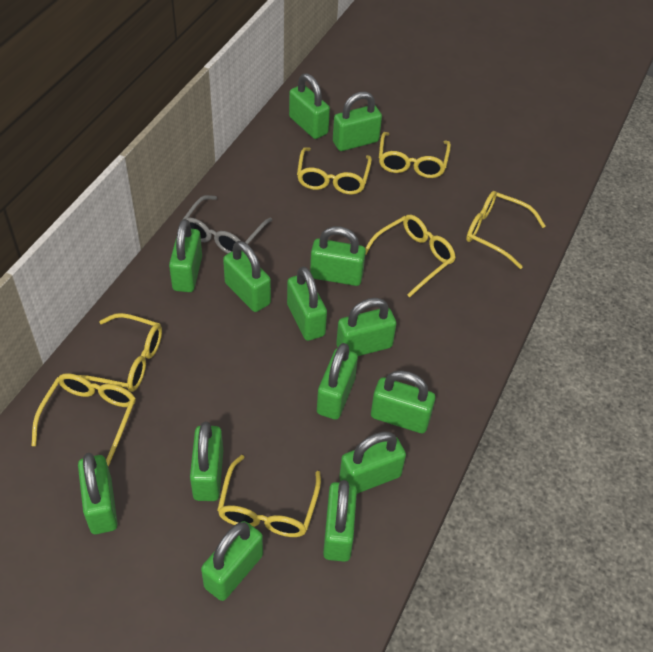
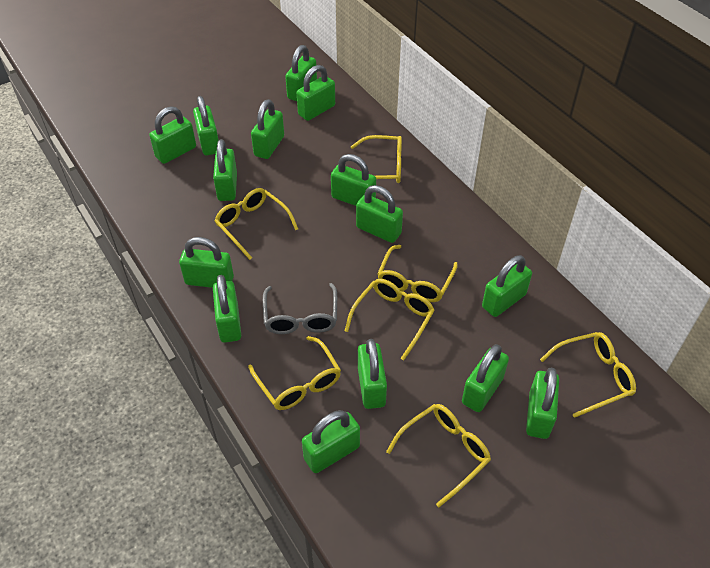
green padlock: [78,453,118,534] [169,219,202,292] [190,422,223,501] [201,521,263,601] [223,241,271,312] [287,266,327,341] [289,73,330,139] [310,226,366,286] [317,343,358,420] [323,480,357,562] [333,92,382,151] [336,298,396,356] [339,432,406,494] [371,370,436,433] = 14 -> [149,106,196,164] [179,237,234,288] [193,96,219,155] [213,139,237,201] [213,275,241,343] [251,99,284,159] [285,45,317,101] [297,65,335,121] [302,410,360,473] [331,154,376,206] [356,185,403,243] [358,339,387,409] [462,344,509,412] [482,255,532,317] [526,368,559,439] = 15

